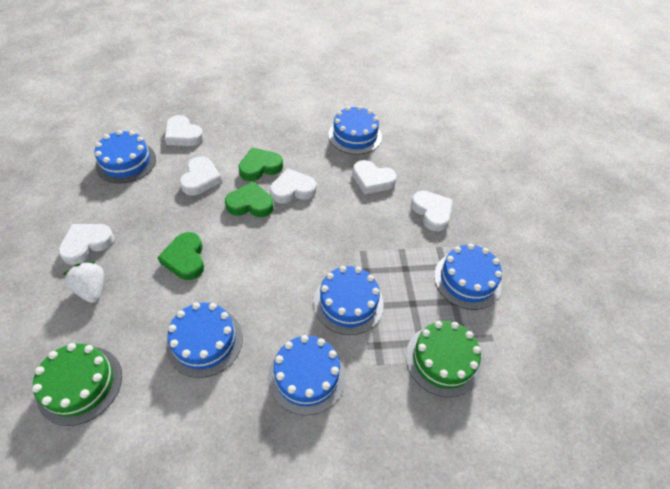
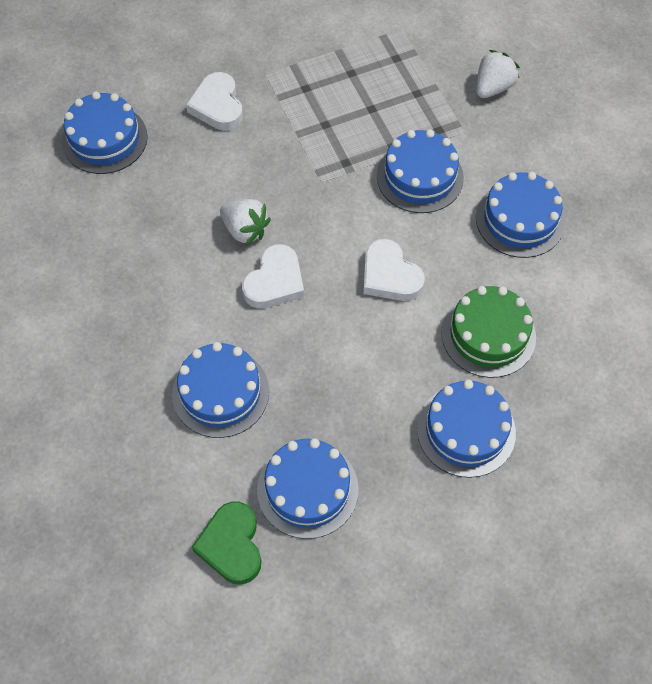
green cake: [32,343,122,426] [406,321,481,397] = 2 -> [441,286,536,378] = 1
green heart: [157,232,204,280] [225,181,274,217] [238,147,283,181] = 3 -> [192,501,262,585] = 1
white heart: [58,224,114,265] [165,115,204,146] [180,156,222,195] [270,168,316,203] [352,160,397,194] [411,191,453,231] = 6 -> [186,72,243,131] [242,244,304,309] [364,239,425,301] = 3
white strawberry: [63,261,104,303] = 1 -> [220,199,271,245] [476,50,520,98] = 2

